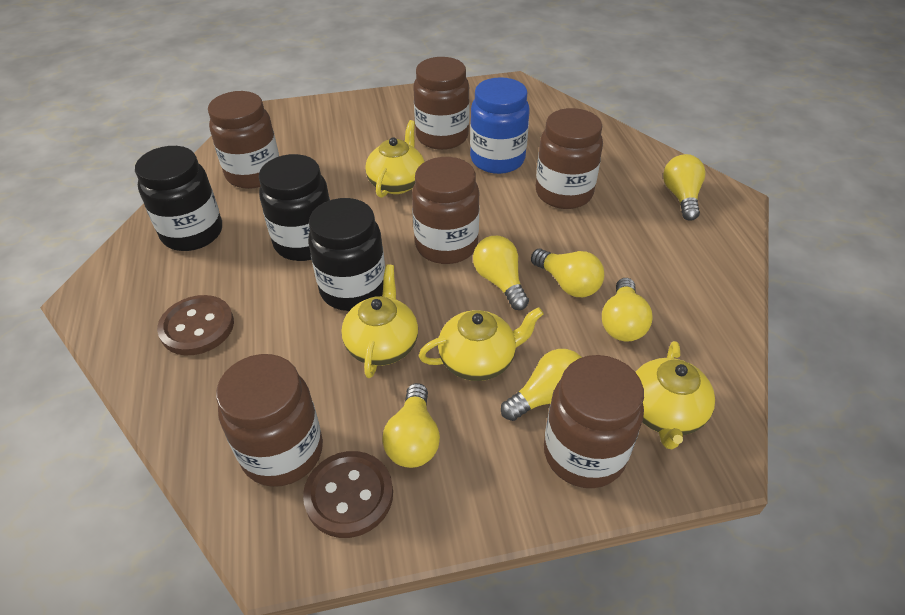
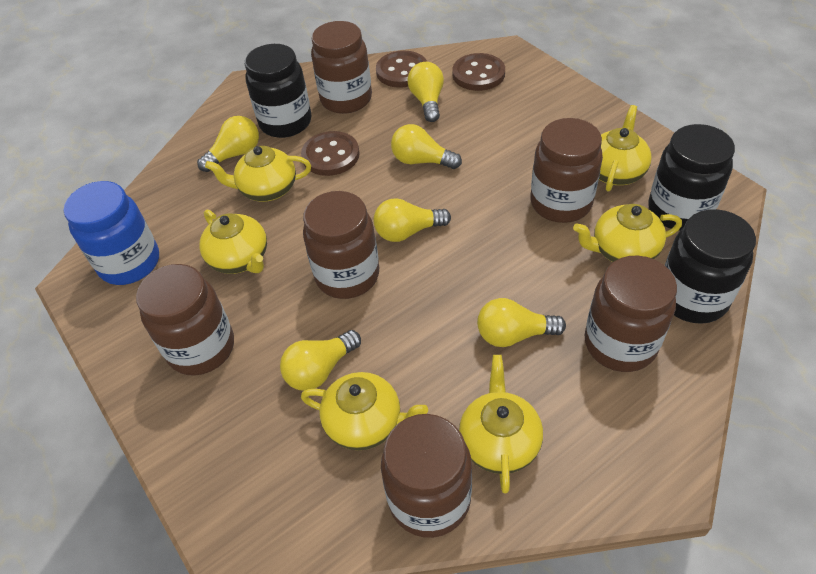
brown button: [157,295,234,355] [303,451,393,538] = 2 -> [301,131,359,176] [376,51,427,88] [452,53,505,91] = 3
yellow teapot: [341,264,418,378] [365,120,425,198] [419,307,544,381] [636,341,715,449] = 4 -> [199,210,267,274] [205,146,311,202] [301,372,428,450] [459,355,543,493] [573,204,682,262] [599,105,652,192] = 6

